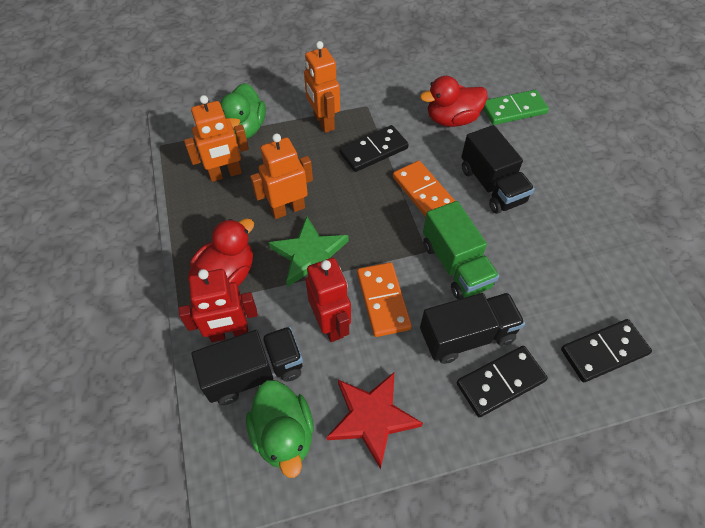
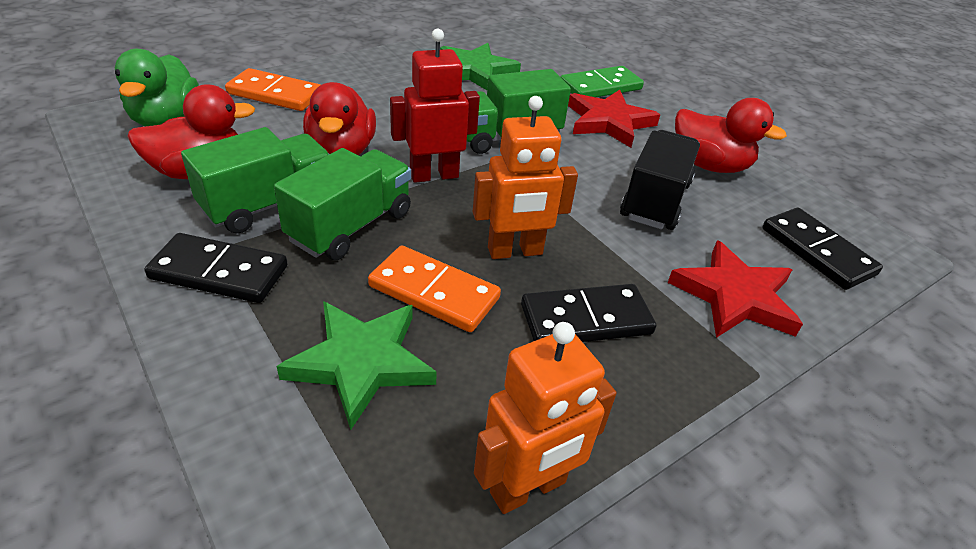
black truck: [191,327,303,405] [420,293,525,364] [461,125,535,214] = 3 -> [620,130,700,230] = 1
green duck: [220,83,266,139] [246,380,314,478] = 2 -> [115,49,199,126] = 1
green star: [269,216,349,287] = 1 -> [277,301,437,430] [440,43,521,90] = 2
green truck: [423,201,499,300] = 1 -> [181,127,329,234] [274,148,411,260] [467,69,571,154] = 3
orange robot: [184,95,249,182] [250,134,313,219] [304,41,340,133] = 3 -> [473,96,578,259] [474,322,616,514] = 2
red duck: [188,219,254,286] [420,76,488,127] = 2 -> [127,84,255,179] [303,82,376,155] [675,98,787,173] = 3
red robot: [178,269,258,342] [306,258,351,342] = 2 -> [390,29,480,183] = 1
red star: [327,373,423,469] = 1 -> [568,90,660,148] [668,240,803,338] = 2

